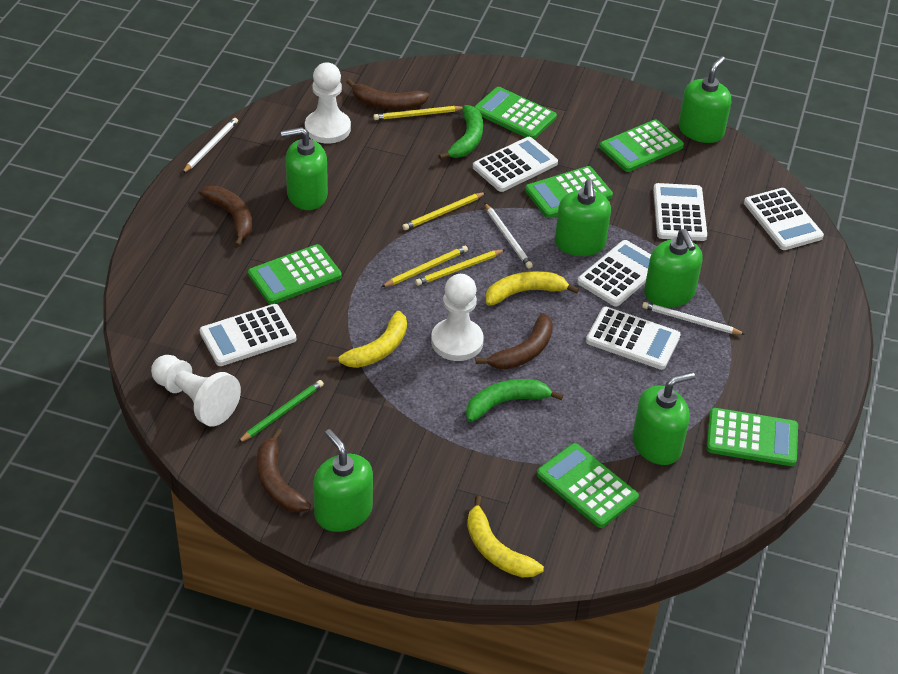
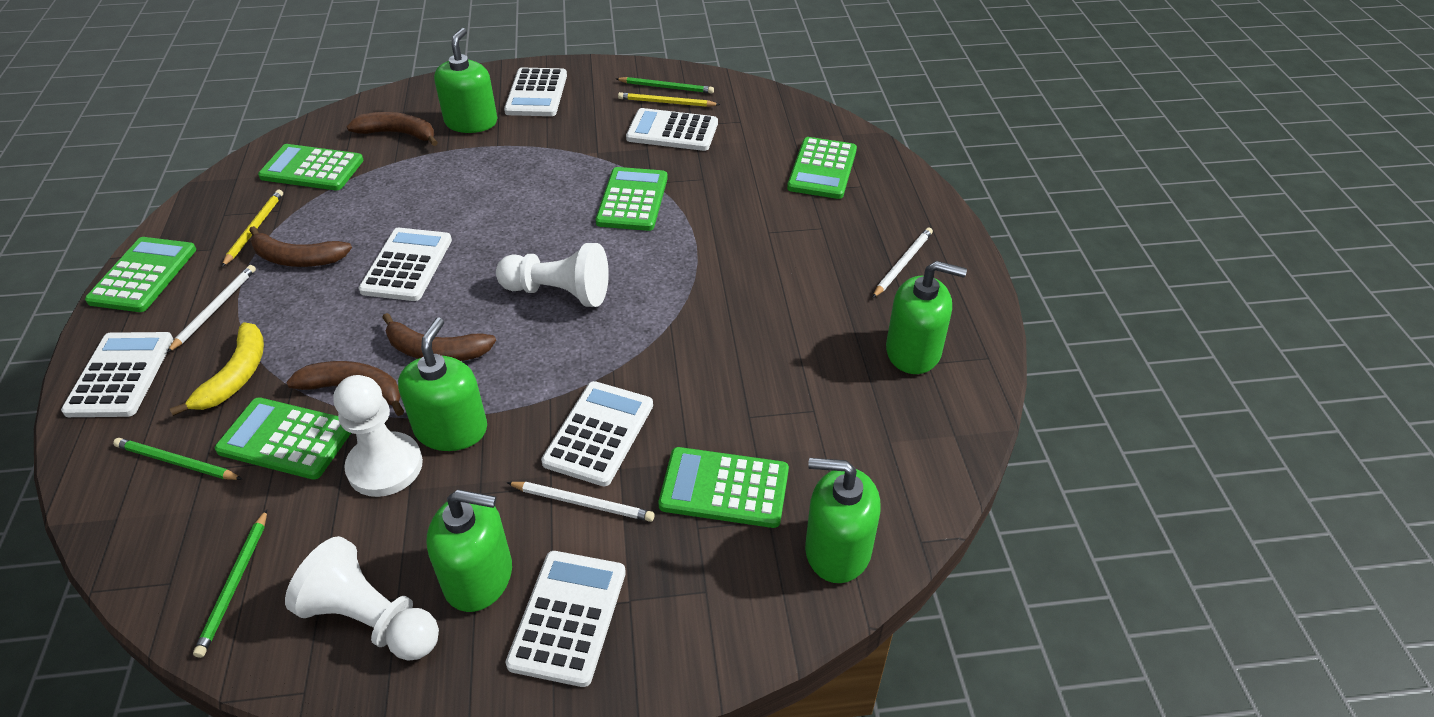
green banana: [439,105,483,160] [466,379,563,422] = 2 -> none = 0
green pencil: [238,380,324,443] = 1 -> [113,438,242,480] [193,509,267,658] [616,77,714,94] = 3
green soap dispenser: [281,127,328,210] [313,429,373,532] [555,179,611,256] [632,372,695,465] [644,229,703,307] [679,56,731,143] = 6 -> [398,318,487,451] [426,490,512,612] [434,28,497,133] [805,458,880,583] [886,261,967,374] = 5
yellow banana: [327,311,407,368] [467,496,544,577] [486,271,579,306] = 3 -> [170,322,264,416] = 1
yellow pencil: [373,106,463,120] [382,245,468,287] [402,192,486,230] [415,249,506,286] = 4 -> [222,190,283,267] [618,92,720,107] = 2

